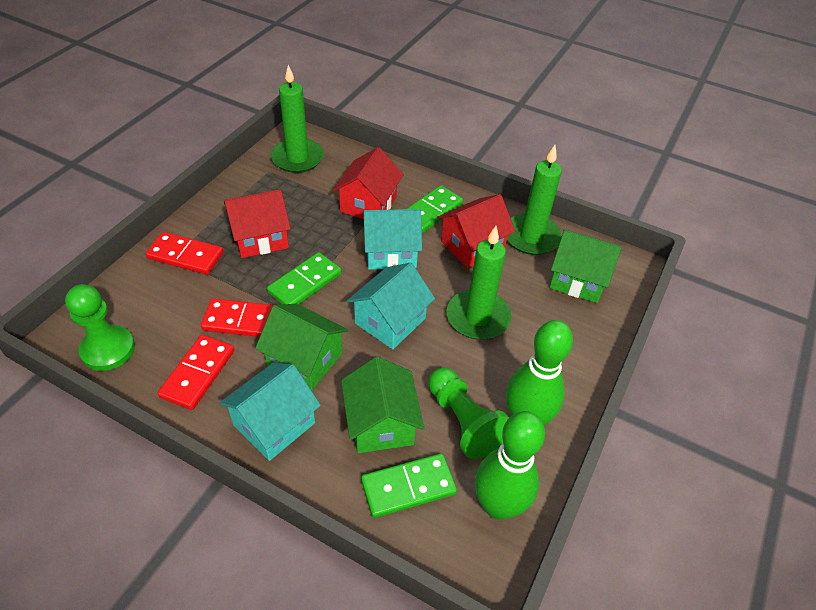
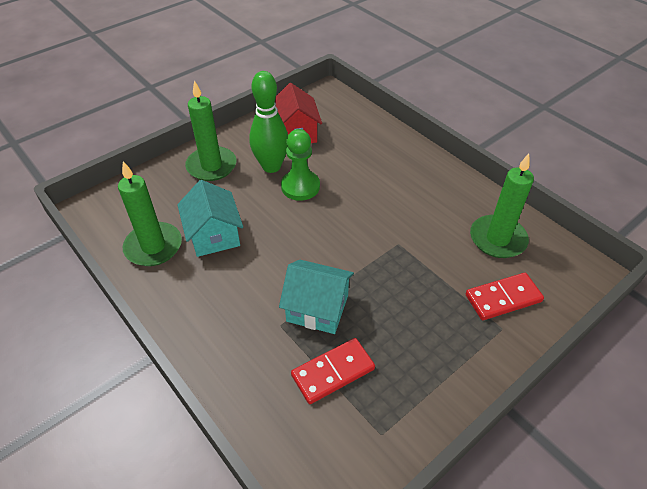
green bowling pin: [475,411,545,520] [506,320,573,425] = 2 -> [249,71,288,173] = 1
green domino: [267,252,342,304] [361,453,457,518] [407,185,463,233] = 3 -> none = 0
green house: [255,304,348,390] [341,357,424,453] [549,230,622,303] = 3 -> none = 0
green pawn: [65,284,135,371] [428,367,509,459] = 2 -> [281,129,320,201] = 1
red domino: [146,232,223,275] [158,335,234,410] [201,298,274,337] = 3 -> [291,338,375,404] [466,273,544,320] = 2
red house: [224,189,291,258] [333,147,404,219] [437,194,515,268] = 3 -> [275,83,322,143] = 1
turquoise house: [219,363,321,461] [347,263,435,349] [363,209,422,270] = 3 -> [177,180,243,257] [279,260,354,334] = 2

